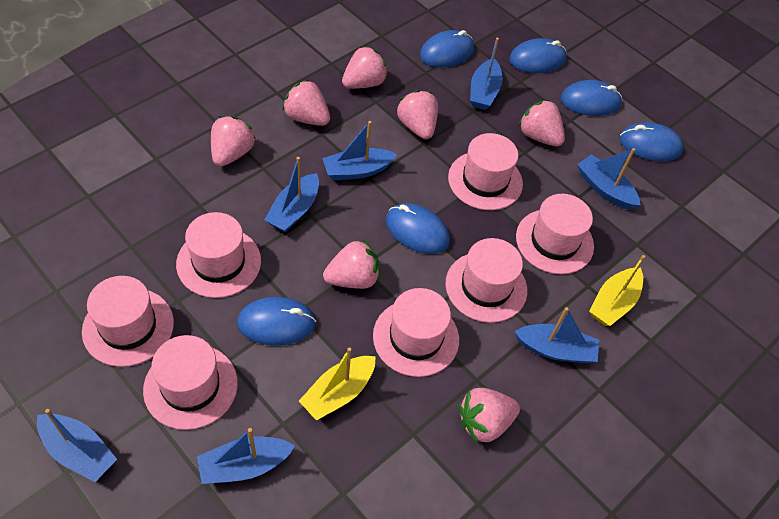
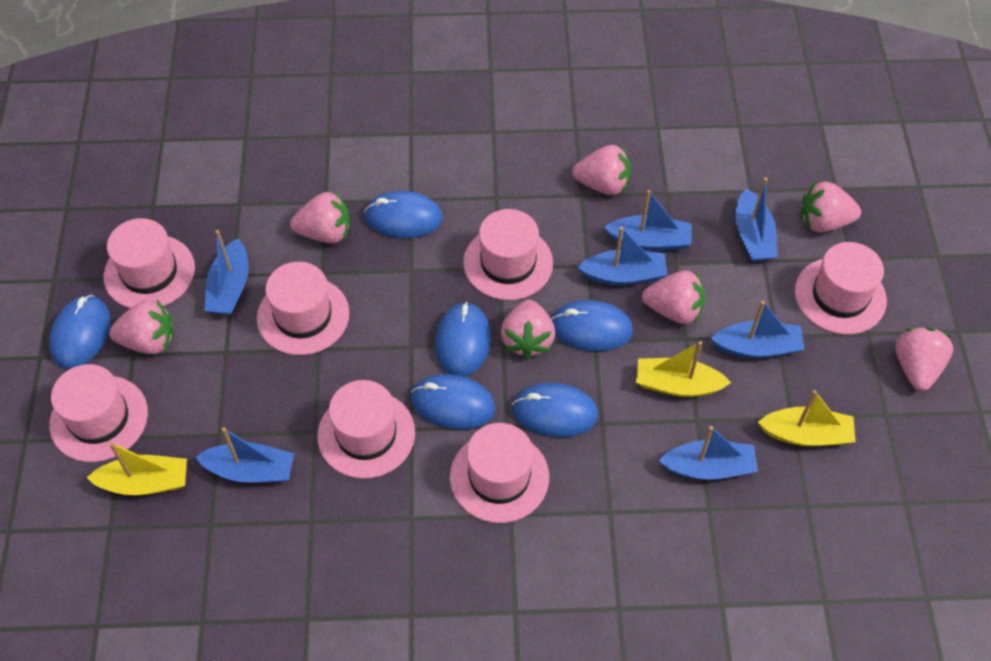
yellow boat: [299,347,376,421] [589,255,645,326] = 2 -> [87,442,187,495] [636,341,731,397] [758,390,855,446] = 3

